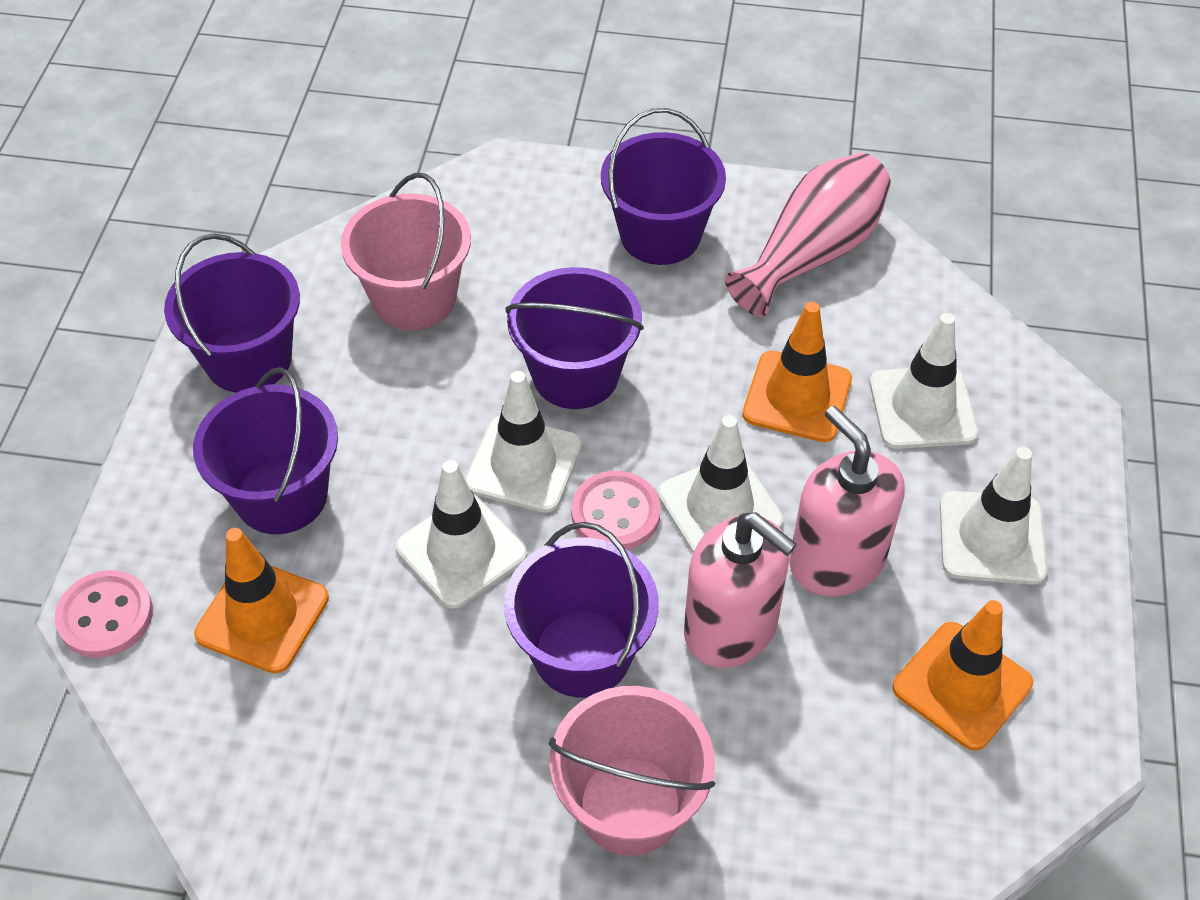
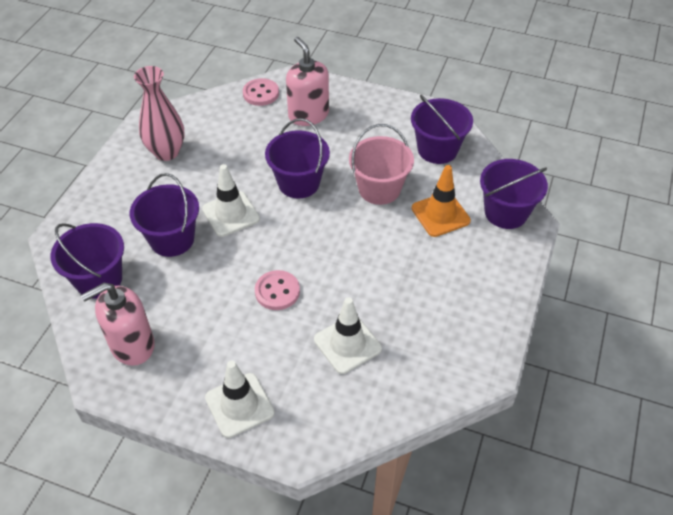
orange traffic cone: [194,528,329,674] [743,302,852,442] [893,600,1033,751] = 3 -> [412,165,471,237] = 1
pink bucket: [341,173,471,330] [549,686,715,856] = 2 -> [349,124,414,205] = 1
white traffic cone: [395,460,527,609] [465,371,582,513] [657,415,783,553] [870,313,979,449] [940,447,1047,585] = 5 -> [202,164,260,237] [205,361,275,438] [314,297,382,374] = 3

